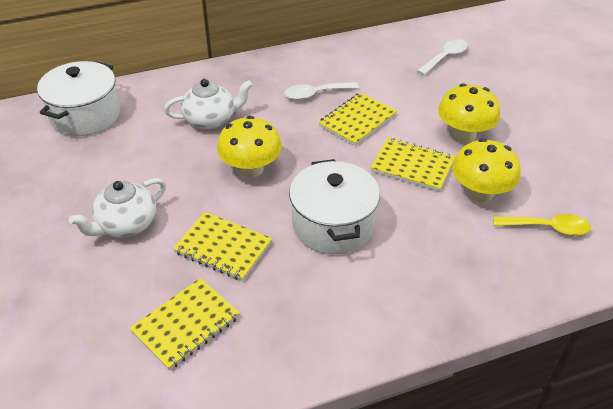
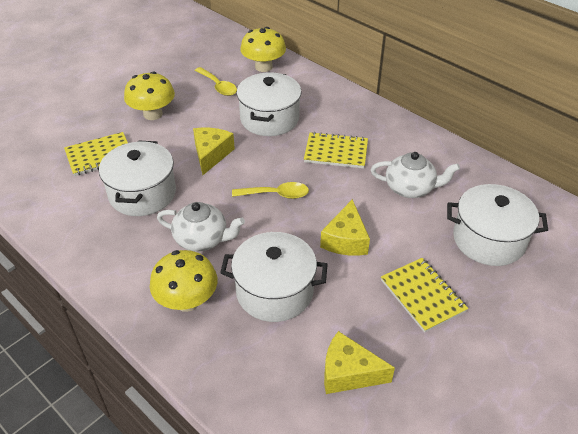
white pot: [37,61,120,136] [289,159,380,254] = 2 -> [99,140,176,216] [220,232,328,322] [237,72,302,136] [447,184,548,266] = 4
white spoon: [284,82,359,100] [417,39,468,75] = 2 -> none = 0
yellow cheese: none = 0 -> [193,128,235,175] [320,199,370,256] [324,331,395,394] = 3
yellow notebook: [130,278,240,371] [173,212,272,281] [318,92,397,146] [370,138,455,192] = 4 -> [64,132,128,176] [304,132,368,168] [381,258,468,333] = 3
yellow spoon: [493,214,591,236] = 1 -> [195,67,237,96] [232,182,309,199] = 2

